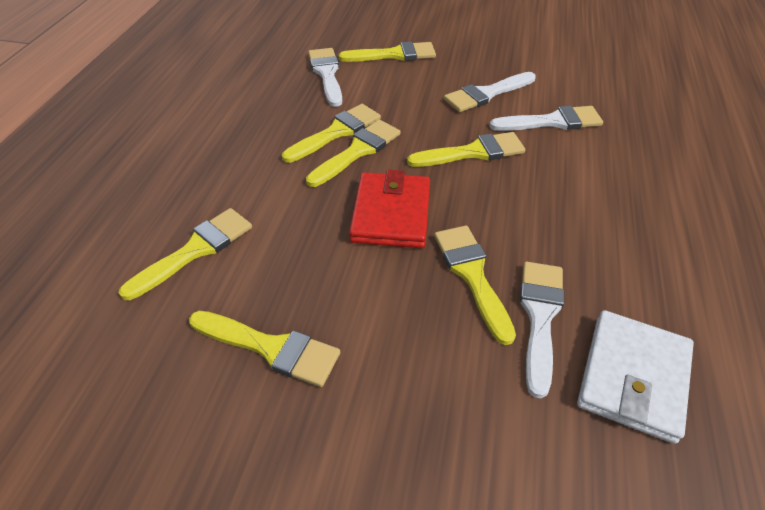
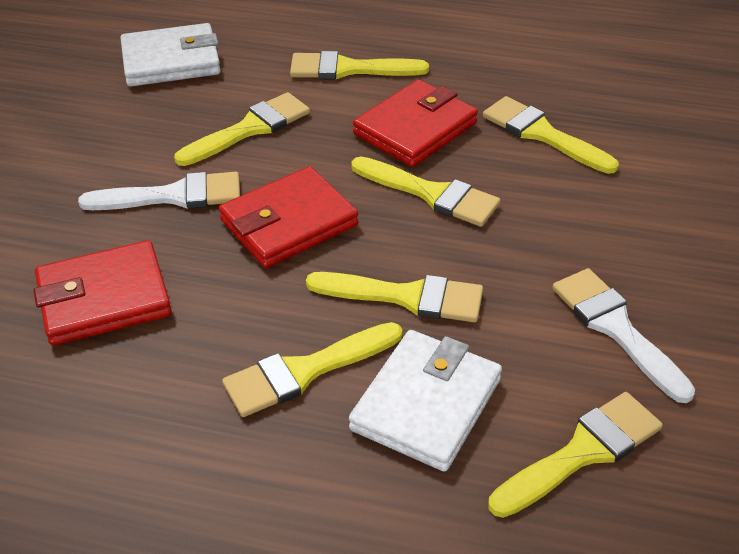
red wallet: [349,170,430,248] = 1 -> [34,240,172,346] [219,166,359,268] [353,80,478,167] = 3
white brush: [308,48,342,107] [444,72,536,112] [490,106,603,131] [520,262,564,398] = 4 -> [78,172,240,210] [552,268,695,403] = 2
white wallet: [577,310,694,444] = 1 -> [121,23,221,87] [349,330,502,472] = 2

